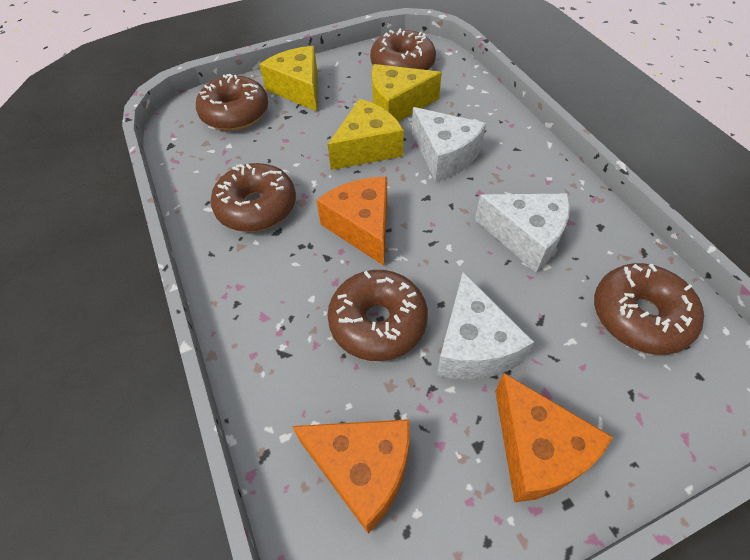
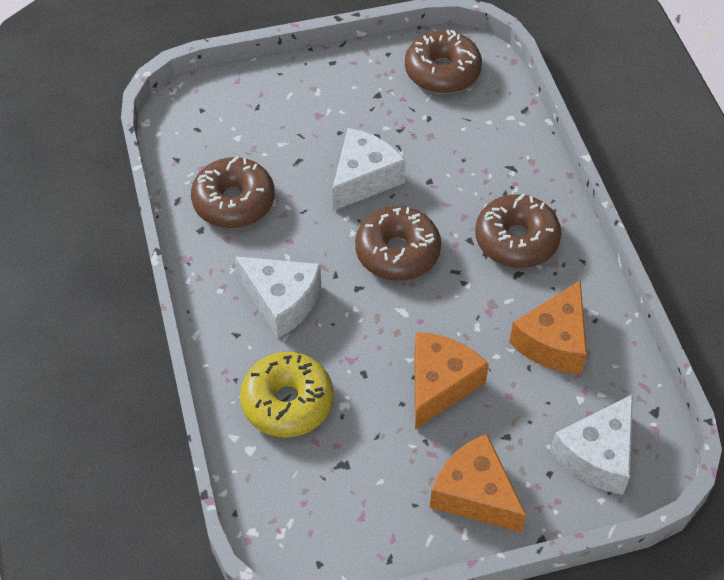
brown donut: [196,74,268,131] [210,163,296,232] [327,270,428,361] [370,29,436,70] [594,263,704,355] = 5 -> [191,156,275,228] [355,206,441,281] [405,30,482,94] [475,194,561,268] = 4
yellow cheese: [260,46,318,111] [328,99,404,170] [372,64,442,121] = 3 -> none = 0
yellow donut: none = 0 -> [240,352,333,437] = 1

